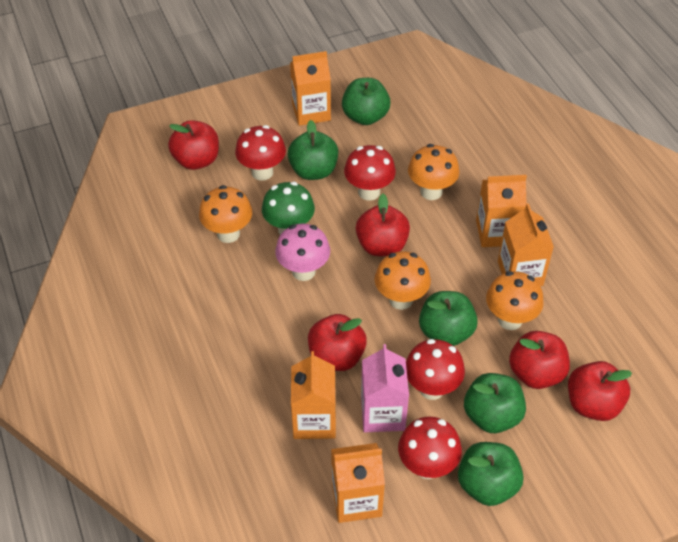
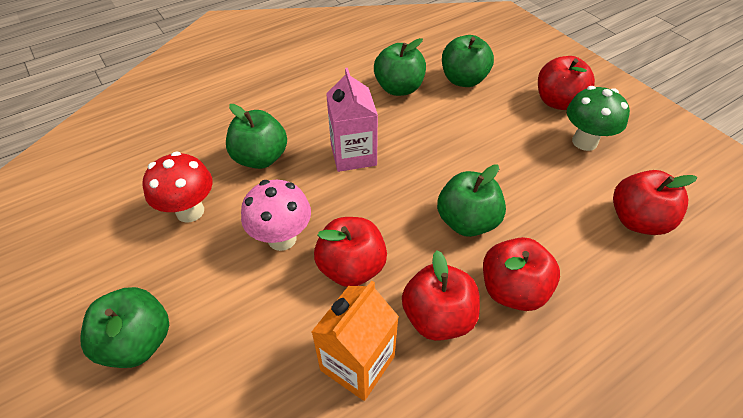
orange carton: [290,51,331,126] [291,351,336,439] [331,443,385,523] [476,175,527,247] [498,203,554,286] = 5 -> [311,281,399,401] = 1
orange mushroom: [199,185,252,243] [375,251,431,310] [408,144,459,200] [486,271,544,330] = 4 -> none = 0
red mushroom: [235,125,286,181] [344,145,396,201] [398,417,462,479] [406,339,465,400] = 4 -> [142,151,213,223] = 1

